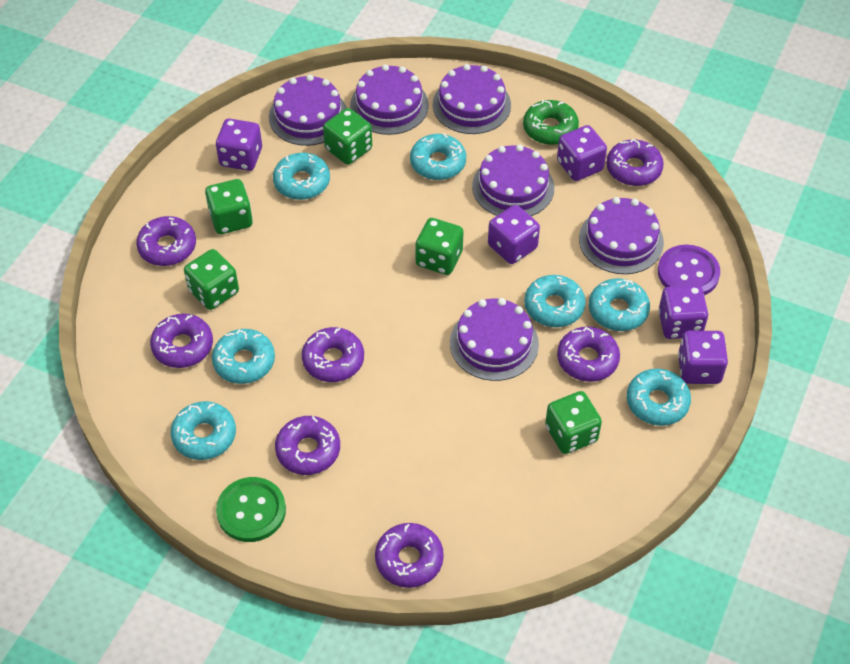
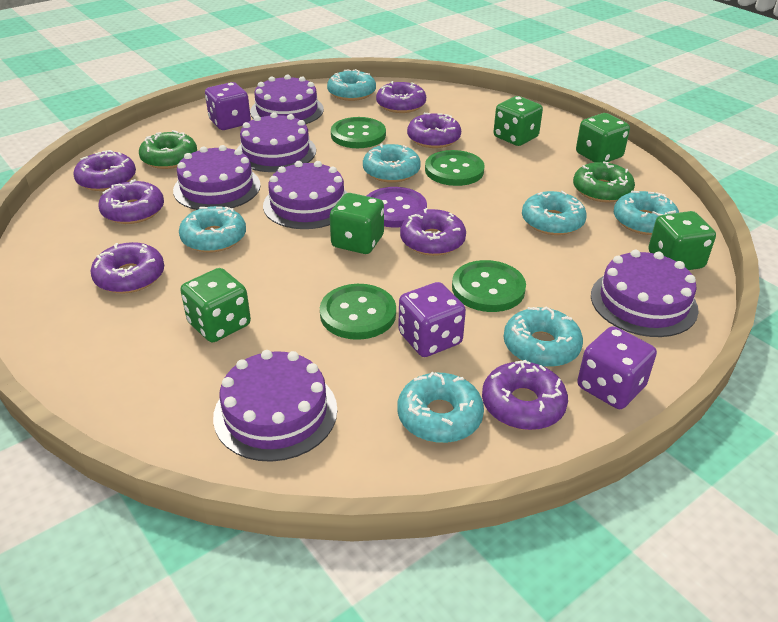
green button: [216,477,286,542] = 1 -> [320,284,396,340] [331,117,386,148] [425,150,485,186] [452,260,526,312] = 4
green donut: [523,100,579,145] = 1 -> [139,130,197,169] [573,161,635,203] = 2
purple dice: [216,118,262,171] [488,205,540,264] [557,125,607,181] [658,285,708,339] [678,331,728,384] = 5 -> [205,82,251,130] [398,282,466,357] [577,326,657,409] = 3

